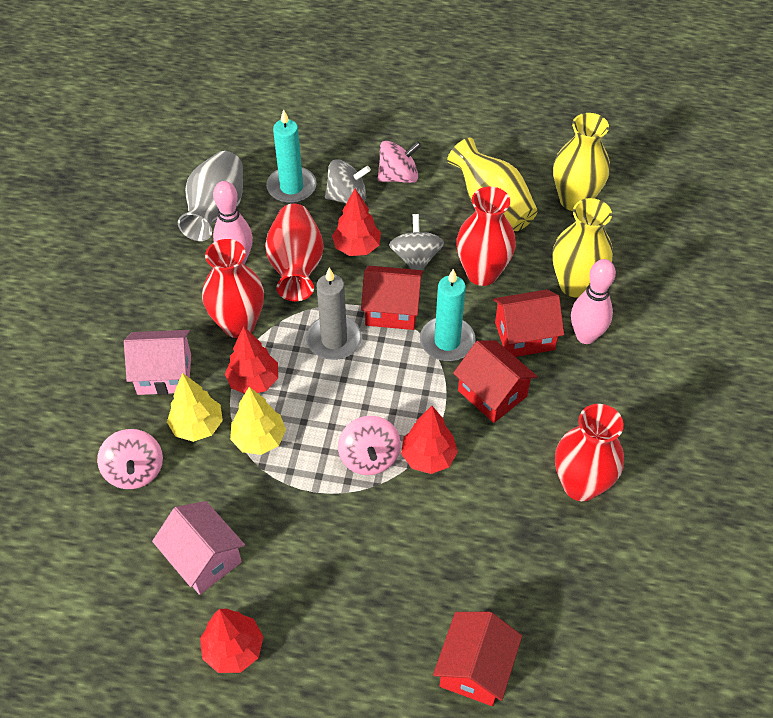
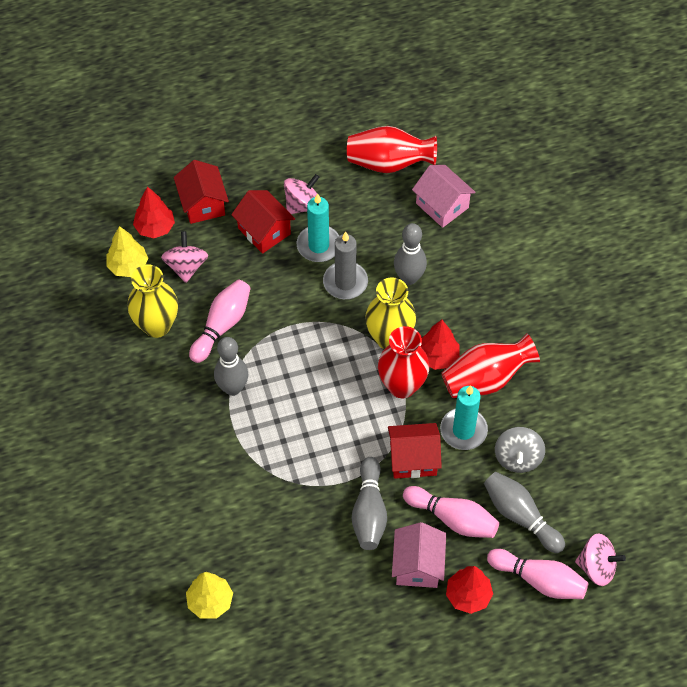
grey bowling pin: none = 0 -> [214,337,248,396] [352,457,387,550] [394,223,427,285] [484,472,565,553] = 4
grey spinning top: [325,159,371,203] [389,214,444,270] = 2 -> [495,427,545,473] = 1
grey vase: [178,151,243,241] = 1 -> none = 0
pink bowling pin: [213,181,253,264] [571,259,616,344] = 2 -> [189,279,251,363] [403,486,499,538] [487,549,589,599] = 3
red house: [361,266,423,330] [433,612,522,706] [453,340,538,423] [493,289,564,357] = 4 -> [174,160,229,224] [231,190,295,254] [388,423,442,479] = 3
red tree: [200,608,263,673] [225,326,278,394] [332,189,381,256] [401,406,458,474] = 4 -> [133,186,175,238] [421,320,459,370] [446,566,493,614] = 3
red vase: [202,239,264,338] [265,204,324,301] [456,187,516,286] [555,404,624,501] = 4 -> [347,126,437,173] [378,326,429,398] [441,333,540,398] = 3
yellow vase: [447,138,538,231] [552,198,613,298] [553,113,610,211] = 3 -> [128,264,178,338] [365,277,416,349] = 2

